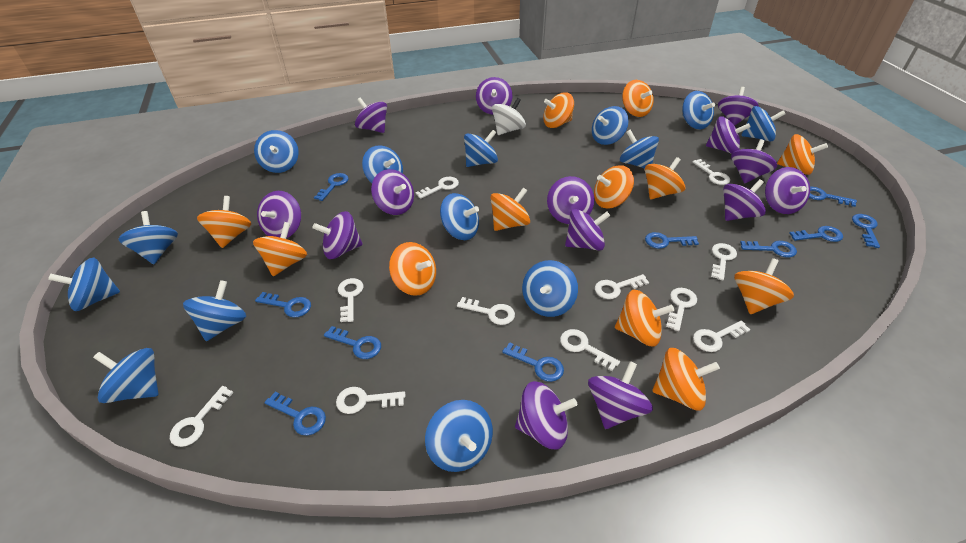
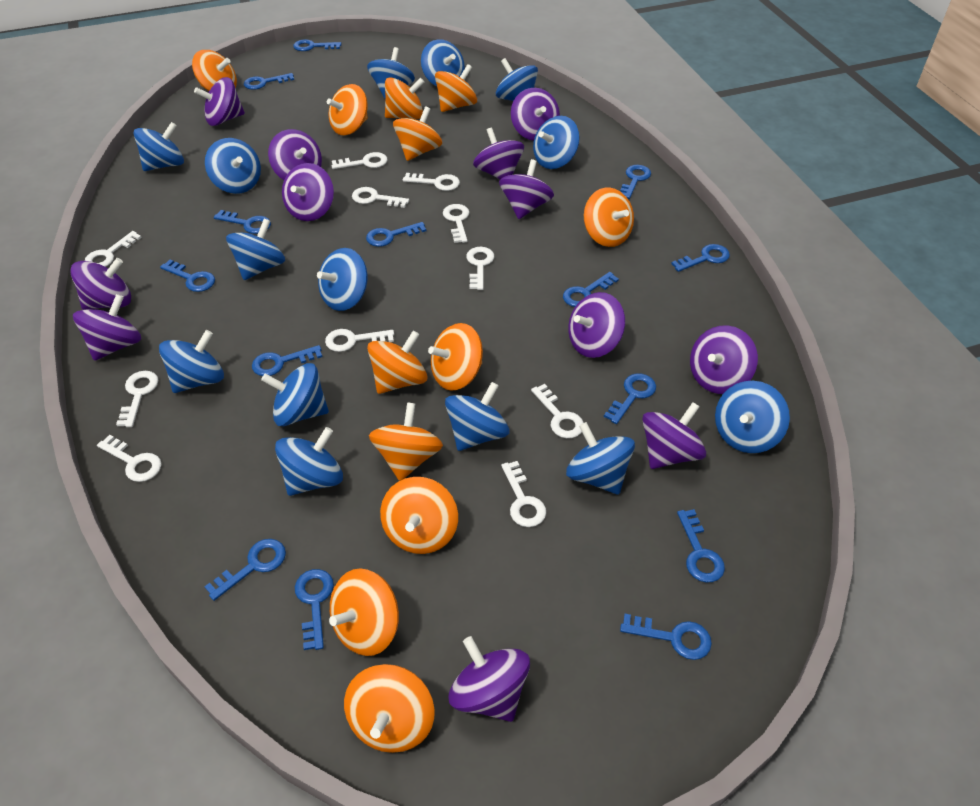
blue key: [255,292,311,317] [264,392,326,436] [314,173,349,201] [324,326,381,359] [502,342,564,382] [645,232,699,249] [740,241,797,258] [789,226,843,242] [809,187,857,207] [852,214,880,248] = 10 -> [160,259,215,292] [204,539,286,601] [214,210,271,234] [244,73,294,90] [252,345,322,376] [293,39,341,51] [295,569,334,650] [366,222,426,247] [563,272,619,307] [604,373,656,424] [620,165,651,199] [620,614,712,660] [671,244,730,272] [677,509,725,583] = 14
purple spinning top: [257,191,301,238] [312,211,363,259] [355,97,387,133] [371,169,414,215] [476,77,513,115] [515,381,577,450] [547,176,594,224] [565,209,610,251] [588,361,653,429] [706,117,751,154] [718,87,759,126] [723,179,766,221] [731,139,777,183] [765,167,810,214] = 14 -> [70,258,131,310] [73,294,141,361] [194,77,245,126] [268,129,322,180] [282,163,334,221] [449,636,530,722] [473,127,524,179] [499,159,554,219] [511,88,560,141] [568,292,625,358] [642,402,706,469] [690,325,758,394] = 12
white spinning top: [492,98,526,135] = 1 -> none = 0

